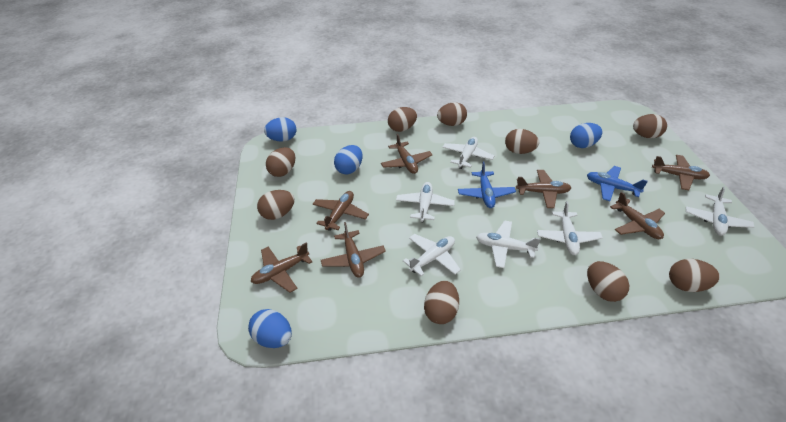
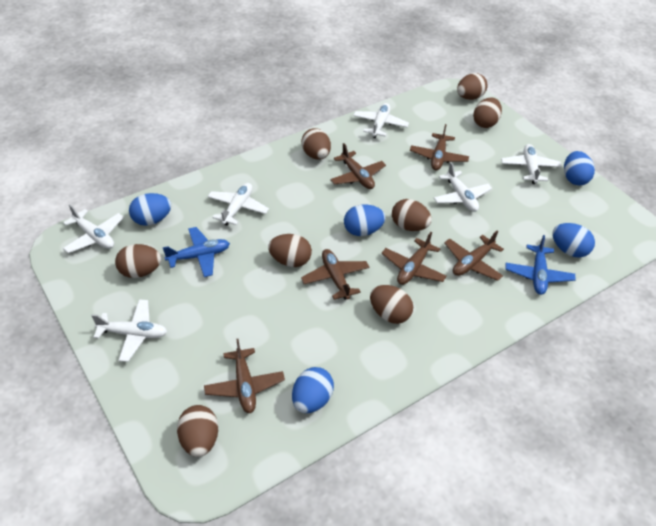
blue egg: [248,309,292,348] [264,117,296,142] [334,145,363,174] [570,123,602,148] = 4 -> [129,193,171,226] [292,367,334,413] [344,204,385,236] [553,223,595,257] [564,151,595,186] = 5
brown egg: [257,190,295,220] [266,147,295,177] [388,107,417,132] [424,281,459,324] [437,102,467,126] [505,129,539,154] [587,261,629,302] [633,114,667,138] [669,259,720,292] = 9 -> [115,244,161,278] [177,405,218,457] [268,234,312,267] [301,128,331,160] [370,285,413,324] [392,199,432,231] [457,73,488,100] [473,97,502,128] = 8
brown plane: [251,243,312,293] [313,191,369,231] [321,222,386,278] [381,134,432,174] [516,170,571,208] [610,192,665,239] [652,155,710,190] = 7 -> [204,339,285,413] [301,249,369,300] [330,143,386,189] [381,232,447,285] [410,124,469,170] [444,231,504,281] = 6

